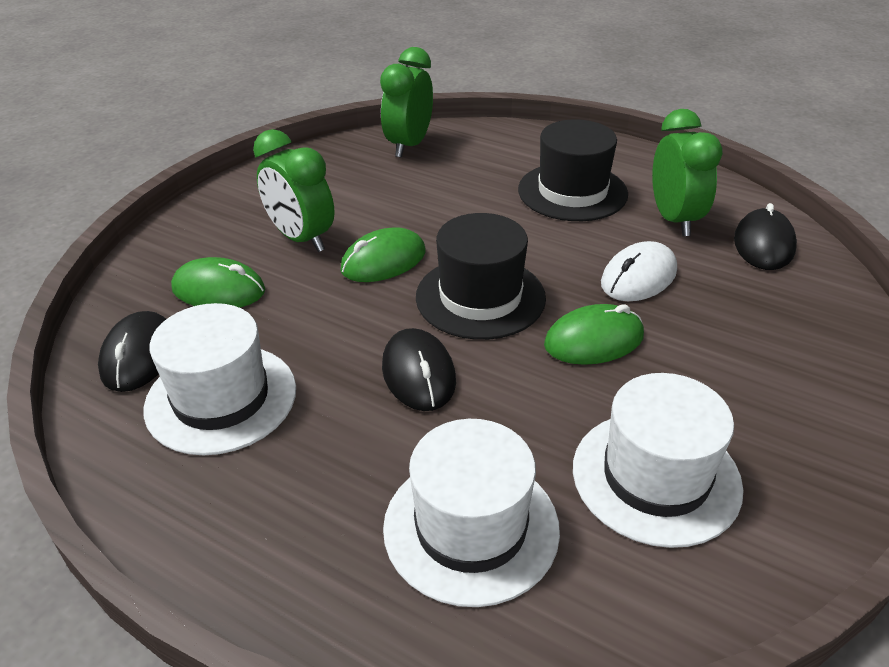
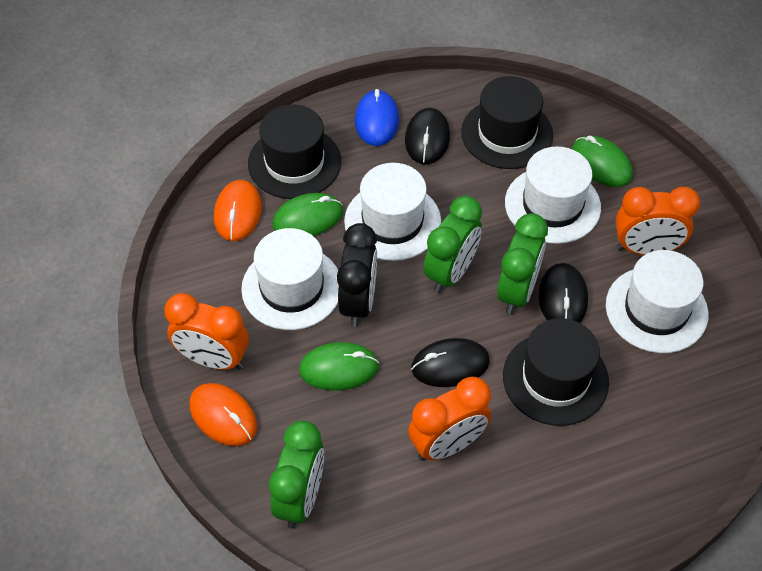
black clock: none = 0 -> [337,223,377,327] = 1
black hat: [416,213,546,340] [518,119,628,221] = 2 -> [248,104,341,199] [461,76,553,169] [503,318,609,426] = 3
blue mouse: none = 0 -> [355,89,399,146] = 1
orange clock: none = 0 -> [164,293,249,370] [408,377,491,461] [616,187,700,255] = 3
orange mouse: none = 0 -> [190,383,257,446] [214,180,262,241] = 2
white hat: [144,303,296,455] [383,419,560,607] [573,373,744,548] = 3 -> [241,228,339,330] [344,163,441,261] [505,146,601,244] [606,250,709,353] = 4
white mouse: [601,241,677,301] = 1 -> none = 0

